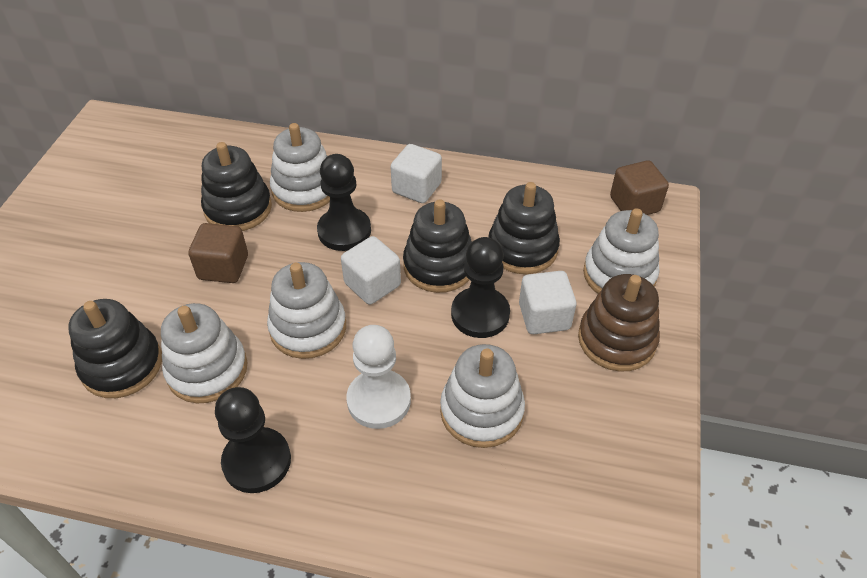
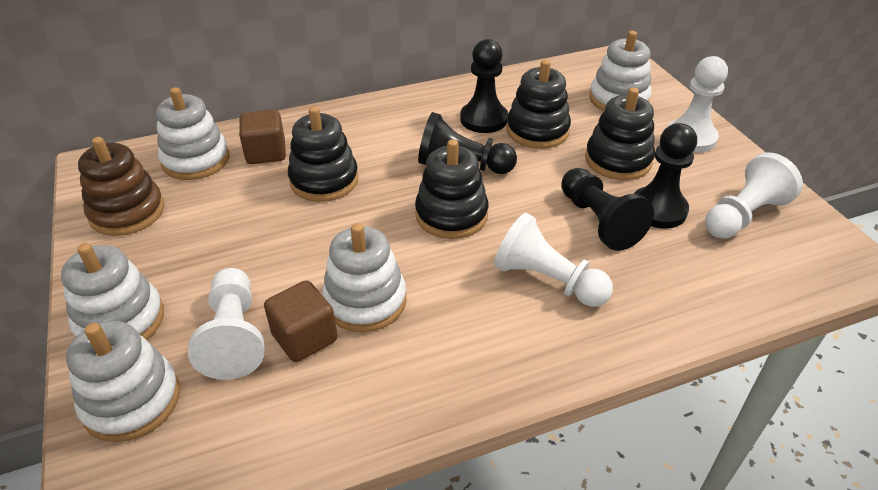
black pawn: [215,387,291,493] [317,154,371,251] [451,237,510,338] = 3 -> [418,112,517,174] [460,39,508,133] [561,168,654,251] [635,123,697,229] = 4
white cube: [341,236,401,305] [391,144,442,203] [519,271,576,334] = 3 -> none = 0
white pawn: [347,325,411,429] = 1 -> [188,268,264,380] [494,213,613,307] [668,56,728,153] [705,152,803,239] = 4

